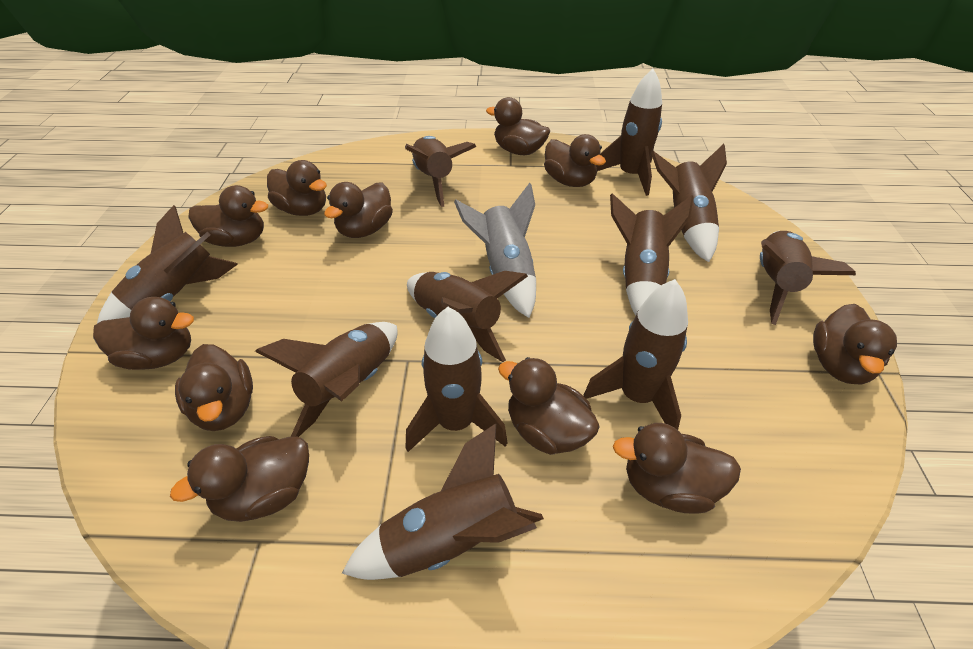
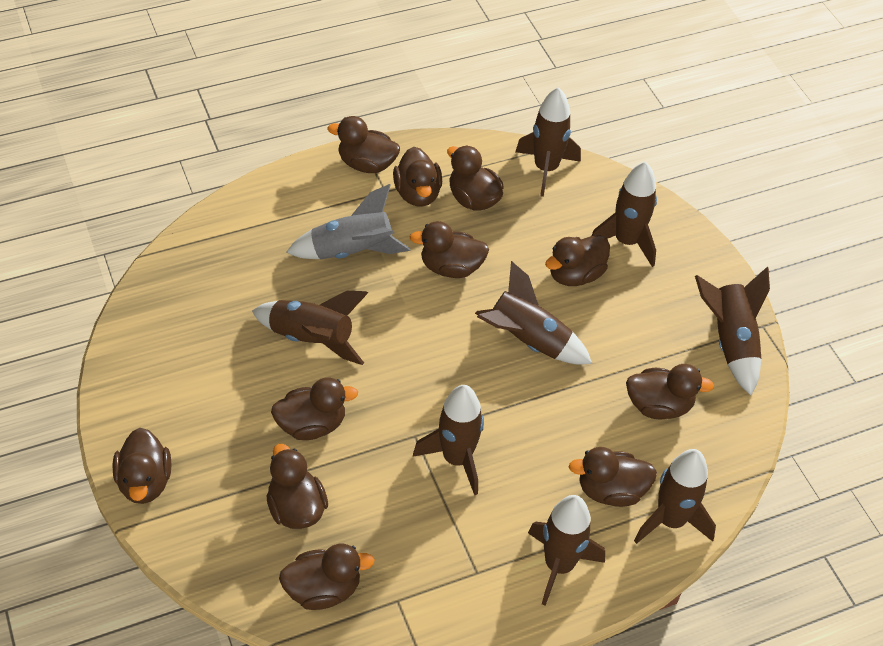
brown rocket: [97,205,238,323] [255,322,398,437] [342,424,544,580] [405,136,476,207] [406,307,508,452] [407,271,528,362] [583,279,688,430] [596,69,662,196] [610,193,694,316] [651,144,727,262] [760,231,856,325] = 11 -> [252,291,368,365] [413,385,484,495] [475,261,592,365] [515,87,581,197] [528,495,605,606] [591,162,657,267] [634,449,716,544] [695,267,770,395] = 8

